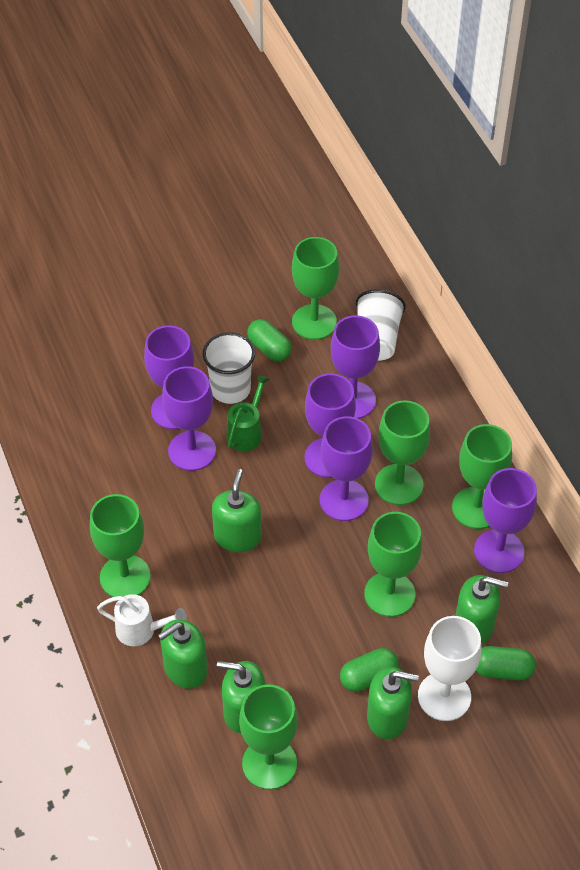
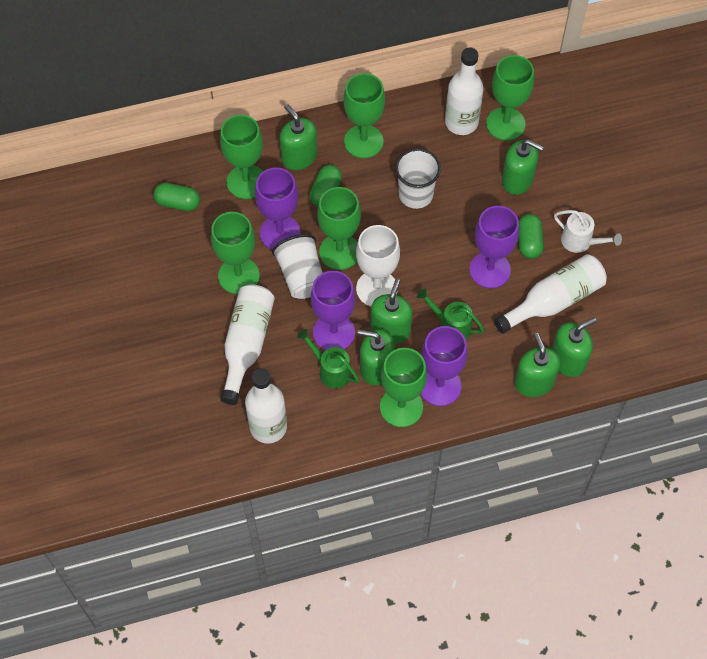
green soap dispenser: [158,619,208,689] [212,469,262,552] [217,661,265,733] [367,667,419,739] [455,575,508,644] = 5 -> [280,104,317,170] [358,329,395,385] [371,279,412,344] [502,139,543,195] [514,333,561,397] [552,317,597,377] = 6
green watering can: [226,375,269,451] = 1 -> [297,329,359,388] [417,288,485,340] = 2
purple goblet: [144,326,194,429] [162,367,216,471] [305,373,356,478] [320,416,373,521] [331,315,380,419] [474,468,537,573] = 6 -> [255,168,301,250] [311,271,355,350] [421,326,468,406] [469,206,519,288] = 4
white bottle: none = 0 -> [220,284,275,405] [245,368,287,443] [445,47,483,135] [494,254,607,334] = 4

